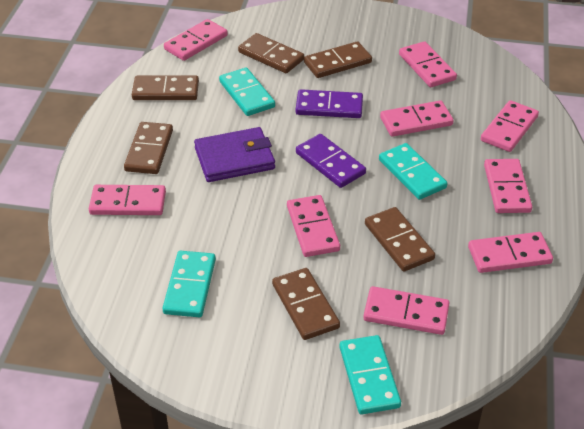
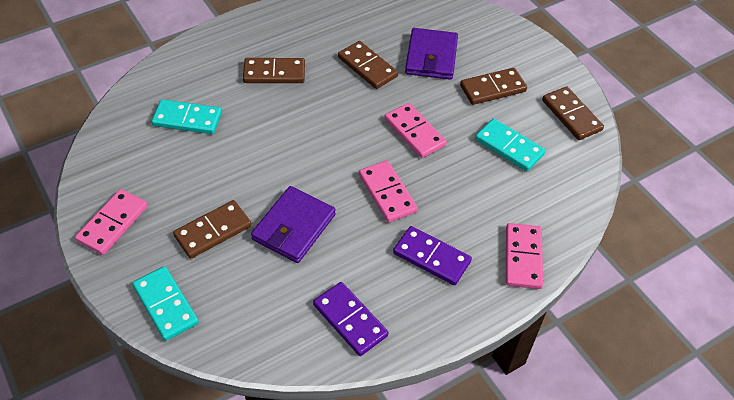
brown domino: [124,122,173,174] [132,75,199,100] [238,33,304,73] [272,268,340,340] [304,41,372,78] [365,207,435,271] = 6 -> [173,200,252,259] [243,58,305,83] [338,41,398,89] [460,68,527,105] [542,87,604,140] = 5
pink domino: [89,185,166,215] [164,19,228,61] [287,195,340,257] [363,286,449,335] [380,100,454,137] [399,42,457,87] [468,232,553,273] [481,100,539,152] [484,159,532,213] = 9 -> [75,189,148,255] [359,160,418,223] [384,103,447,158] [506,223,543,289] = 4
purple wallet: [194,127,275,182] = 1 -> [251,186,336,263] [405,28,458,80] = 2
turquoise domino: [162,251,216,317] [219,68,275,116] [339,335,401,414] [379,143,447,200] = 4 -> [132,266,199,341] [152,99,222,134] [475,119,545,171] = 3

